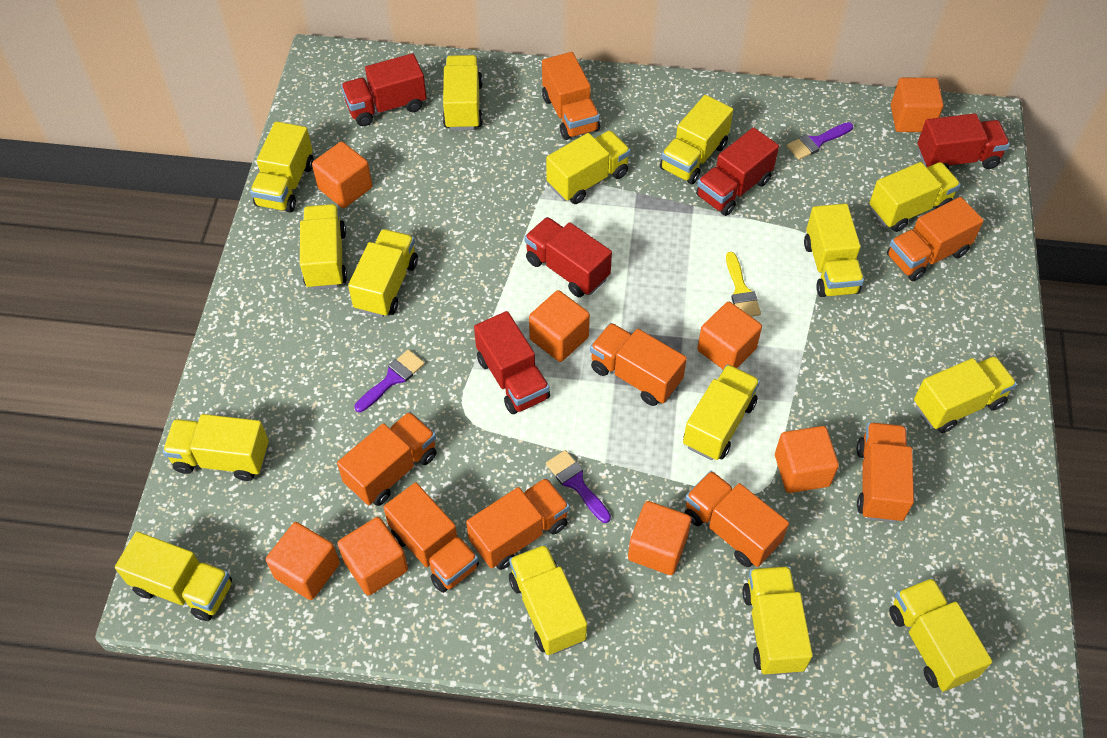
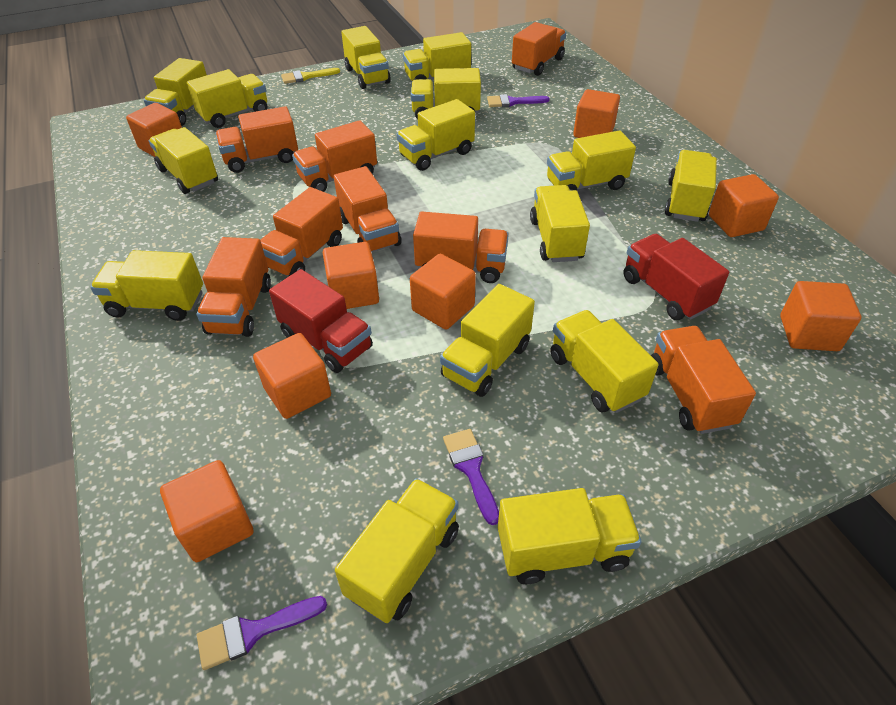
red truck: [341,53,427,126] [474,311,550,414] [524,217,612,297] [696,127,779,216] [918,113,1010,169] = 5 -> [269,269,373,373] [623,234,729,320] = 2

